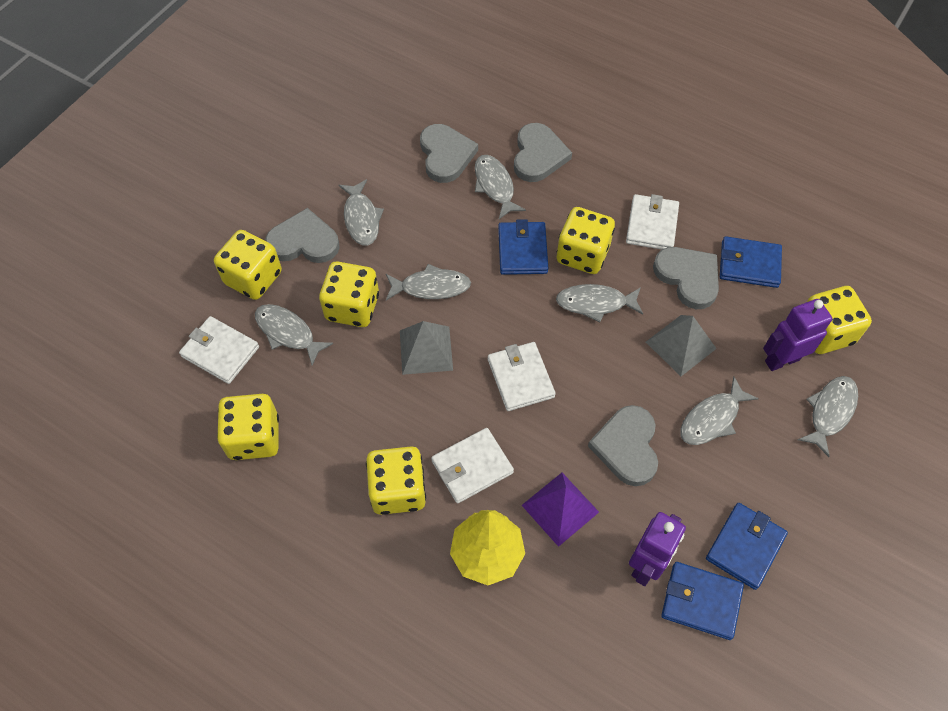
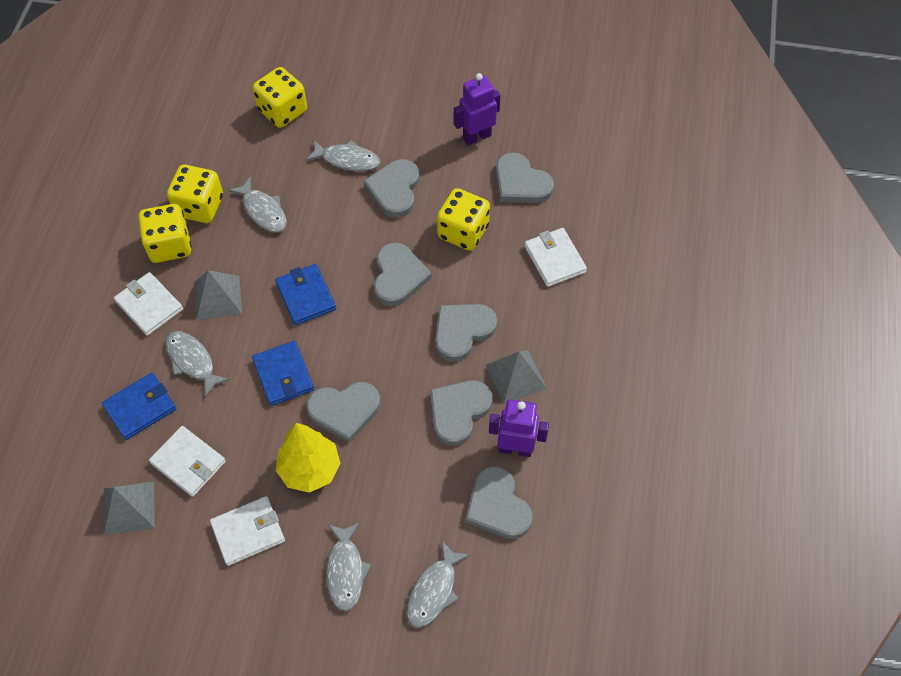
blue wallet: [498,219,548,275] [661,562,744,640] [706,503,788,590] [720,236,782,288] = 4 -> [102,373,176,440] [252,341,314,406] [275,264,336,325] = 3
grey fish: [255,304,333,366] [339,179,384,246] [386,264,471,300] [475,155,526,219] [556,284,643,322] [680,377,759,445] [798,376,858,457] = 7 -> [166,331,230,397] [228,176,287,232] [306,140,380,171] [326,522,372,611] [407,541,470,628] = 5
grey heart: [265,208,340,263] [420,124,478,183] [514,123,572,182] [588,405,658,486] [653,247,719,309] = 5 -> [306,382,380,443] [364,159,420,218] [374,243,432,306] [430,380,493,446] [435,304,497,362] [465,466,533,539] [496,153,554,203] = 7
grey pyramid: [400,321,453,375] [646,315,717,376] = 2 -> [104,482,155,535] [195,270,242,320] [486,350,547,404] = 3
purple pyramid: [522,473,599,547] = 1 -> none = 0
yellow dice: [214,230,282,300] [217,394,279,460] [319,261,379,327] [366,447,426,515] [557,207,615,274] [807,286,872,354] = 6 -> [138,204,192,263] [167,165,223,223] [253,67,307,128] [437,188,490,251] = 4

